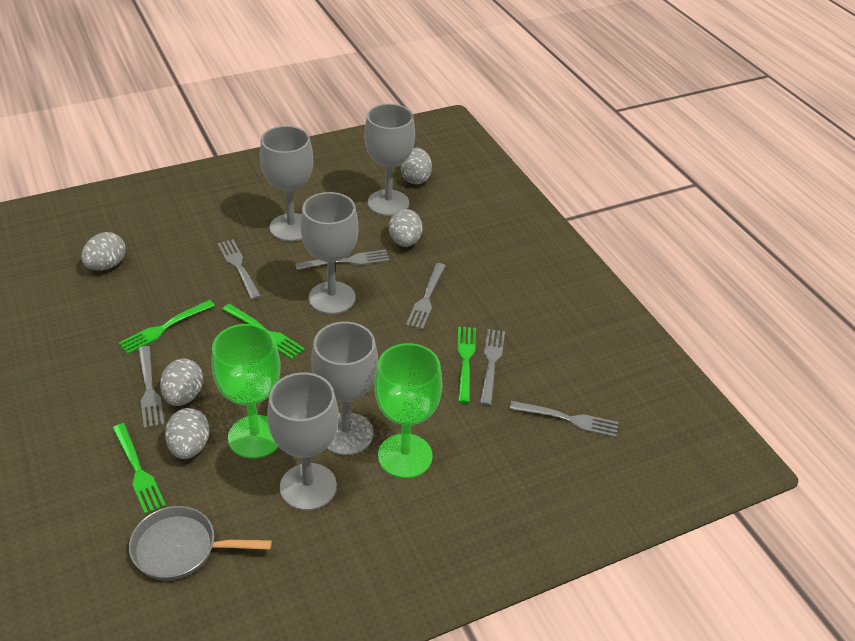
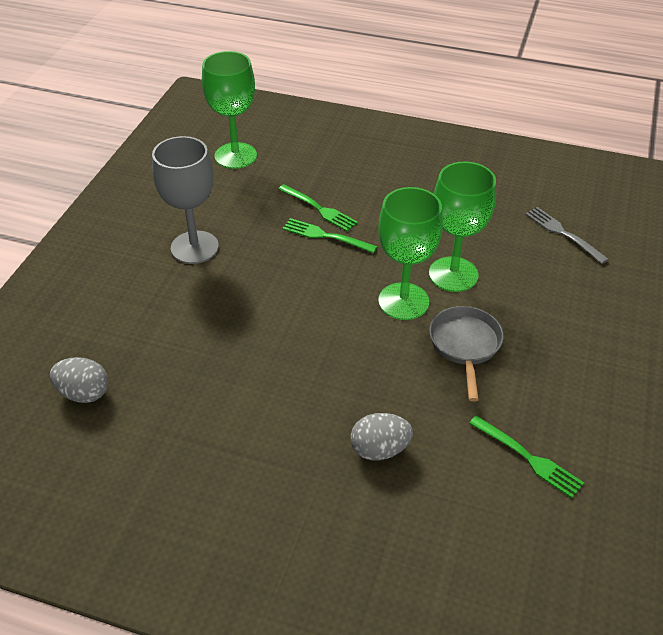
green fork: [113,423,166,514] [119,300,215,354] [222,304,305,359] [457,327,476,403] = 4 -> [278,184,358,231] [282,218,377,253] [469,416,584,498] = 3
green goblet: [211,324,281,459] [374,343,443,478] = 2 -> [202,51,257,169] [378,187,443,320] [429,161,496,292] = 3
grey egg: [81,232,126,271] [160,358,203,406] [165,408,210,459] [389,209,423,247] [401,148,432,184] = 5 -> [50,357,108,403] [351,413,413,461] = 2
grey fork: [138,346,164,428] [218,239,261,300] [295,250,390,270] [406,263,446,329] [480,329,505,406] [509,401,619,438] = 6 -> [525,207,609,264] = 1
grey goblet: [260,126,313,241] [267,372,339,511] [301,192,358,314] [311,322,378,455] [364,104,415,216] = 5 -> [152,136,219,264] = 1

